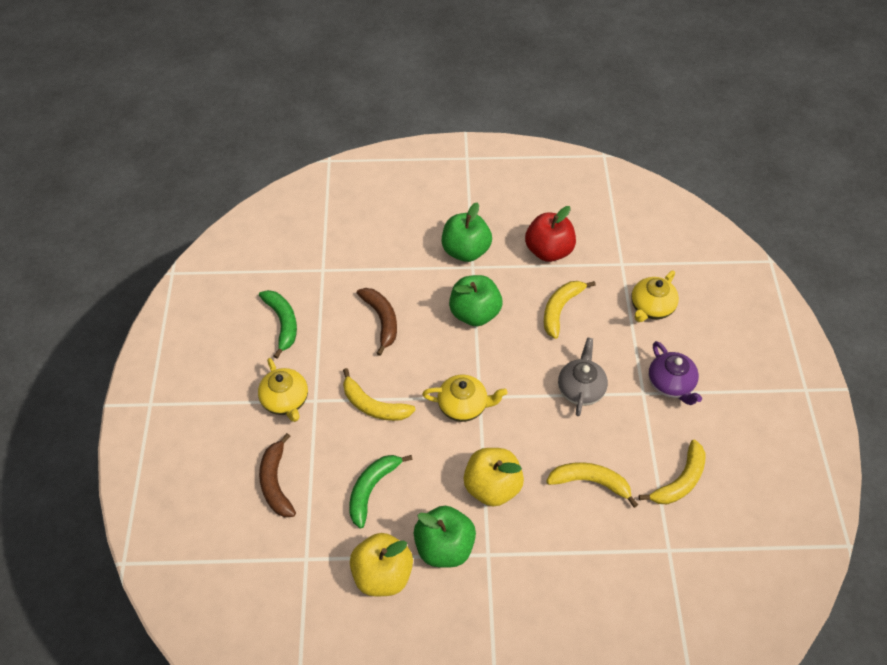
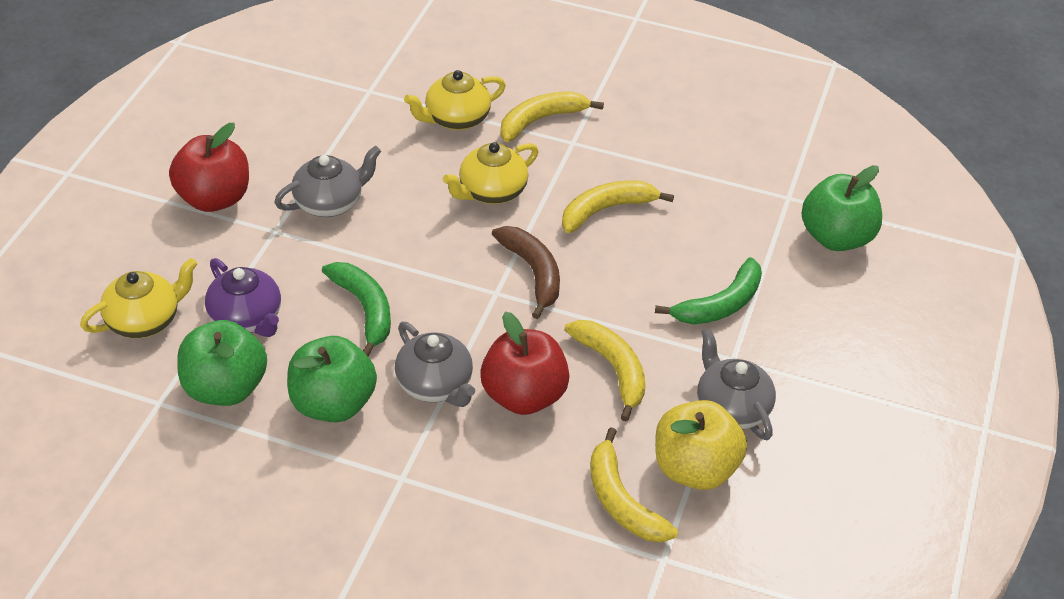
brown banana: [259,433,296,517] [357,288,397,356] = 2 -> [492,226,560,319] = 1
grey teapot: [558,338,608,416] = 1 -> [274,145,381,217] [395,322,475,407] [697,328,776,440] = 3
red apple: [525,206,576,262] = 1 -> [169,123,249,212] [480,312,570,415] = 2
yellow apple: [350,533,413,596] [464,448,524,507] = 2 -> [655,400,747,490] = 1

